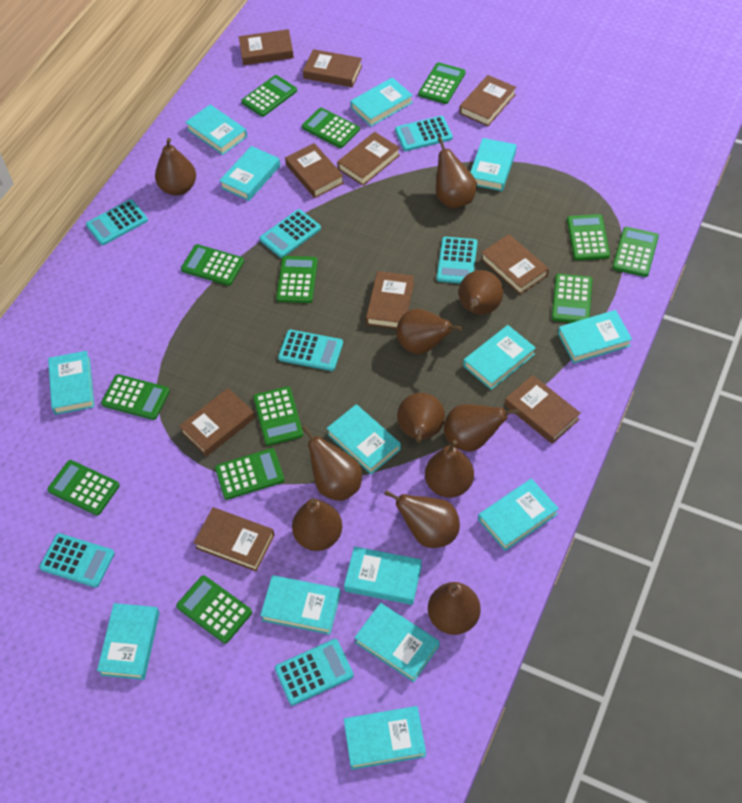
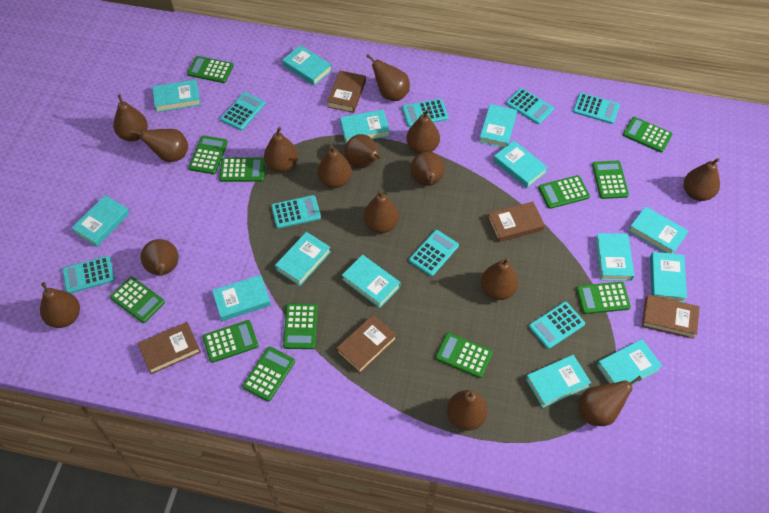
brown book: [179,388,255,457] [193,507,275,571] [239,29,294,65] [285,143,344,198] [303,49,362,87] [337,132,400,186] [366,271,414,329] [459,75,516,126] [481,234,549,295] [505,375,581,444] = 10 -> [138,322,201,374] [327,71,366,113] [336,315,396,373] [488,202,545,242] [642,295,700,339] = 5
brown pear: [155,138,196,196] [292,498,342,551] [302,425,362,501] [384,490,460,548] [396,309,462,354] [397,393,445,443] [425,440,474,498] [428,582,481,635] [436,137,477,209] [444,404,519,451] [459,270,503,315] = 11 -> [40,282,80,328] [113,94,148,141] [130,129,188,162] [141,239,178,276] [264,127,298,172] [317,145,352,188] [344,134,382,168] [363,190,399,233] [366,54,410,101] [406,109,440,154] [410,152,445,186] [447,390,488,431] [481,258,519,300] [579,376,642,426] [684,158,720,201] = 15
green calculator: [47,460,120,515] [101,374,170,420] [176,575,252,644] [181,244,244,286] [215,448,284,500] [241,75,297,117] [253,386,303,446] [276,256,318,303] [302,108,360,148] [418,62,466,104] [552,274,592,323] [567,214,610,260] [612,227,659,277] = 13 -> [110,277,165,323] [187,56,234,83] [189,135,228,174] [203,320,258,363] [219,157,265,182] [242,347,295,402] [283,304,318,349] [435,333,493,378] [538,175,590,209] [577,282,631,314] [592,161,629,199] [623,117,673,153] = 12
turquoise calculator: [39,533,115,588] [86,199,148,245] [259,209,321,258] [275,639,354,705] [278,330,343,371] [395,116,453,151] [437,237,478,284] = 7 -> [62,256,115,293] [220,92,265,131] [271,195,321,229] [402,99,449,127] [409,230,459,276] [506,88,554,124] [529,302,585,349] [573,93,620,124] = 8

